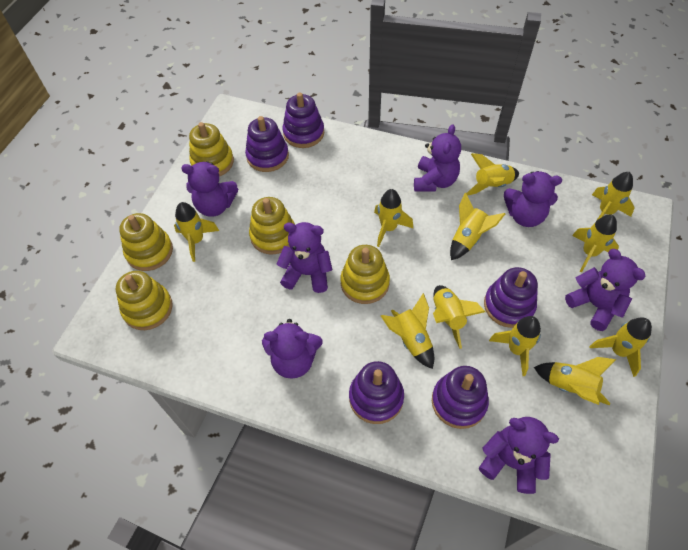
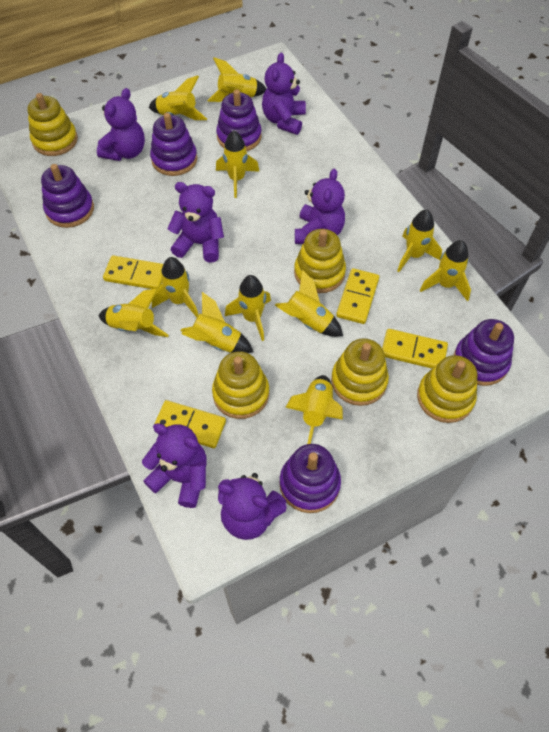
purple teddy bear: [181,161,238,217] [262,319,323,379] [277,222,332,293] [414,124,461,192] [479,417,559,494] [504,171,562,227] [565,249,646,331] = 7 -> [97,88,145,161] [142,423,207,508] [167,182,224,263] [218,473,287,540] [262,52,306,135] [295,169,345,244] = 6
yellow domino: none = 0 -> [103,255,163,289] [154,400,226,448] [336,268,379,324] [382,329,448,368] = 4

